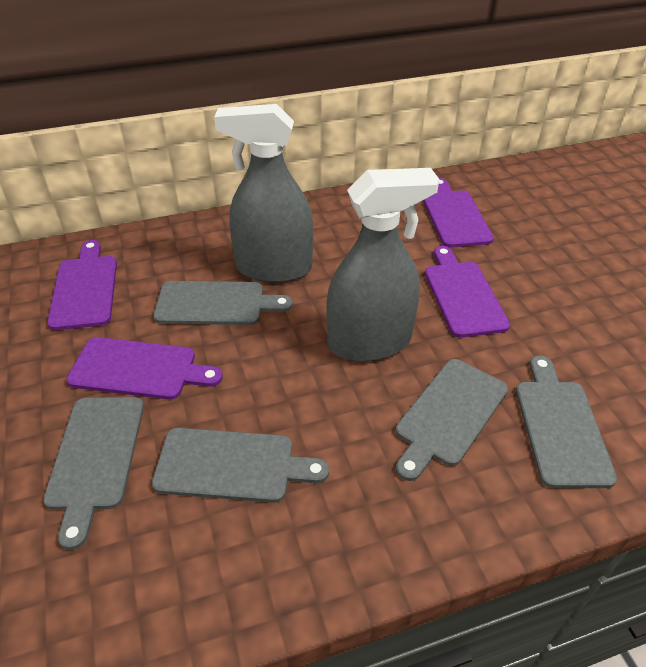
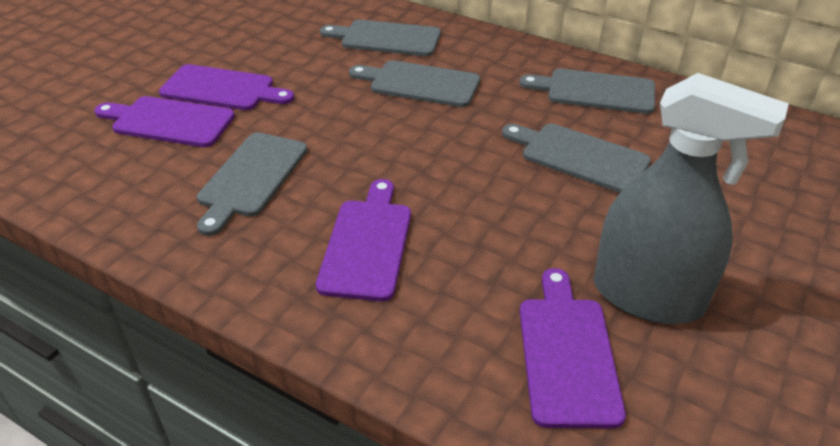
grey spray bottle: [214,104,314,283] [326,168,439,362] = 2 -> [593,73,789,324] = 1

